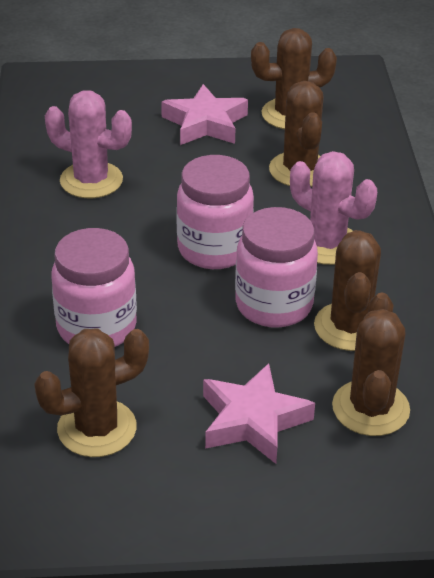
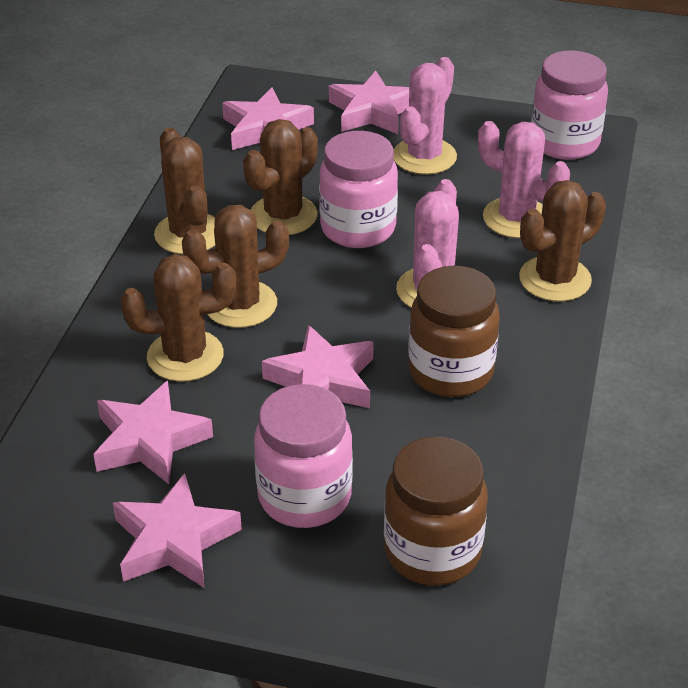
brown jar: none = 0 -> [384,437,488,586] [408,266,500,397] = 2
pink cactus: [45,90,132,198] [290,151,377,265] = 2 -> [393,57,457,175] [396,179,459,308] [478,121,570,238] = 3
pink star: [161,84,248,145] [203,363,315,464] = 2 -> [93,381,213,484] [113,473,242,588] [222,87,314,150] [262,325,374,408] [329,71,409,134] = 5

